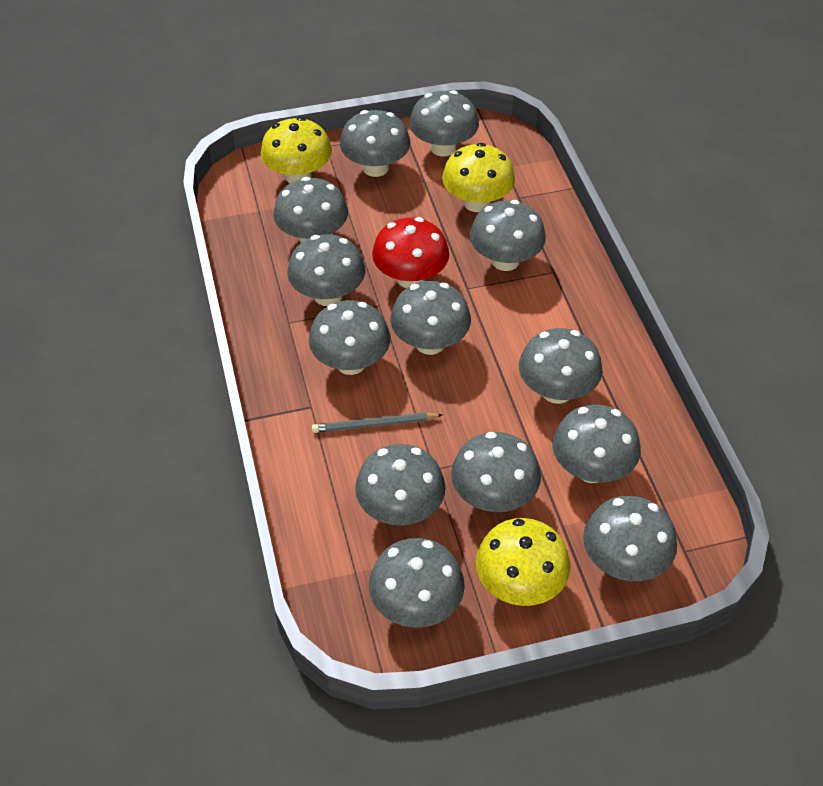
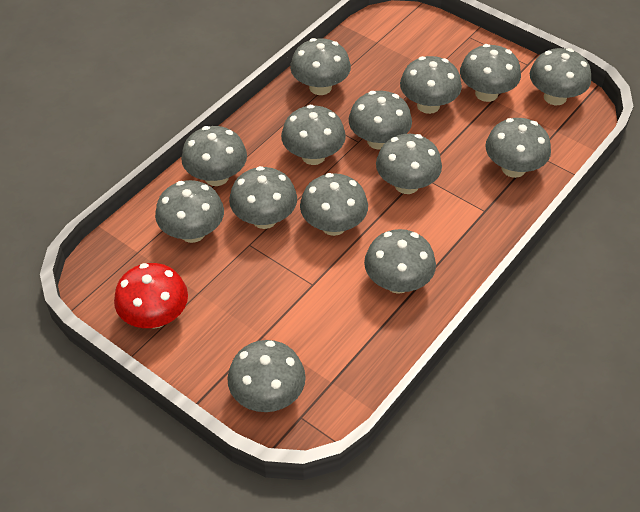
grey mushroom: [273,177,348,243] [287,234,365,306] [309,300,391,375] [340,110,410,177] [355,444,446,526] [369,538,465,628] [390,281,471,355] [409,90,479,156] [451,432,541,512] [470,200,546,271] [519,328,602,404] [552,405,641,483] [583,496,677,581] = 13 -> [155,180,224,243] [181,126,247,186] [227,340,306,412] [229,166,297,229] [281,105,346,165] [290,38,351,95] [300,173,368,236] [349,91,412,150] [364,229,436,294] [376,134,442,194] [400,56,462,114] [460,44,521,102] [485,118,551,178] [530,48,591,105] = 14
grey pencil: [312,412,442,433] = 1 -> none = 0
yellow mushroom: [260,117,332,183] [442,143,515,212] [476,518,570,606] = 3 -> none = 0

